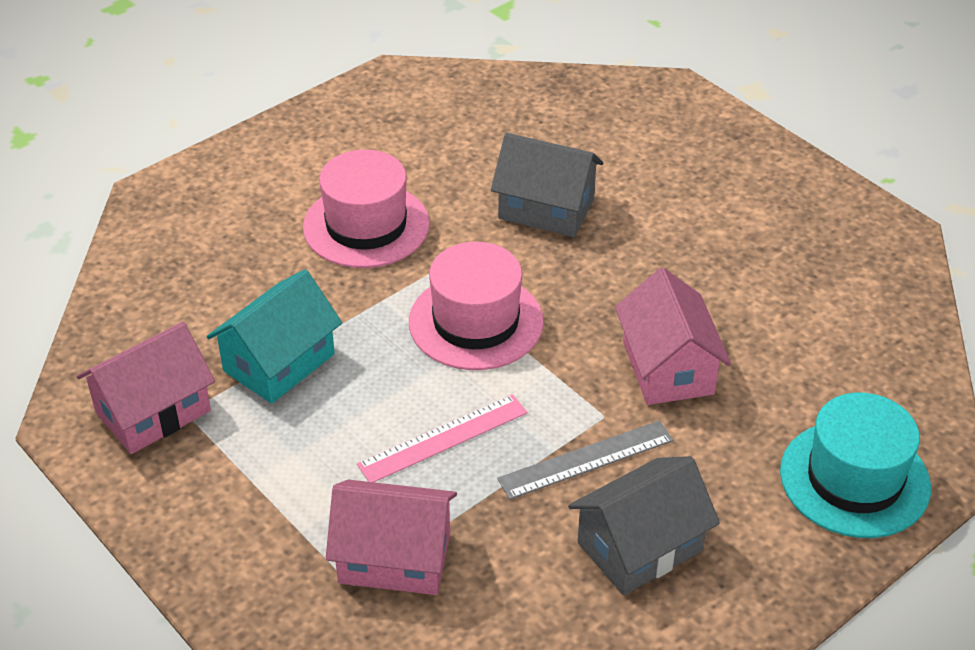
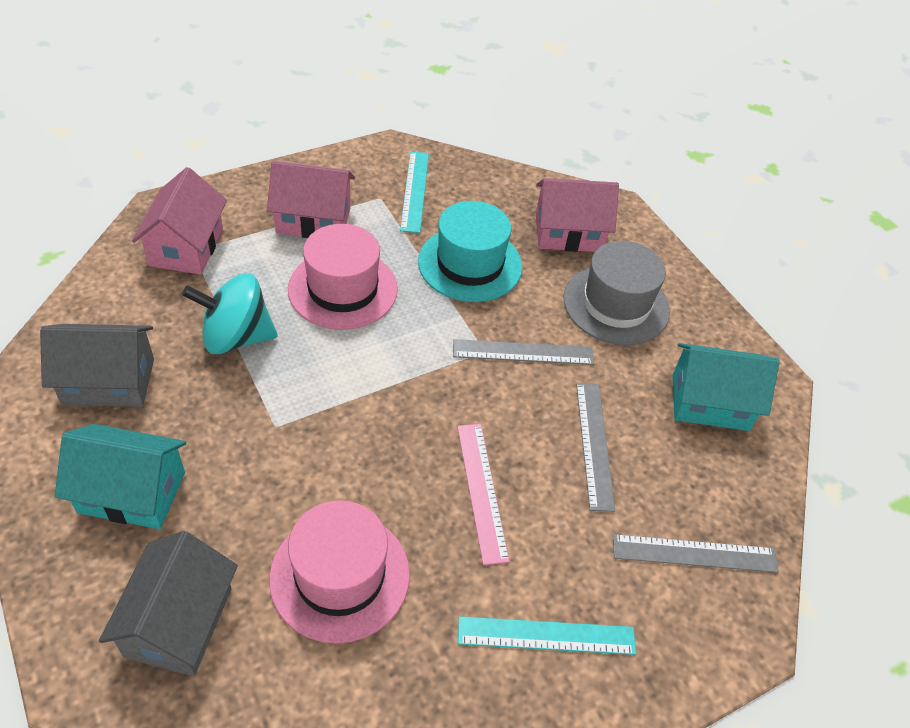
grey hat: none = 0 -> [564,241,670,345] = 1
grey ruler: [497,421,673,500] = 1 -> [453,339,594,365] [576,383,615,512] [613,534,779,573] = 3
turquoise house: [206,269,342,404] = 1 -> [55,424,186,529] [672,343,780,431] = 2
turquoise ruler: none = 0 -> [400,151,429,233] [458,616,636,655] = 2
turquoise spinning top: none = 0 -> [182,273,278,354] = 1

